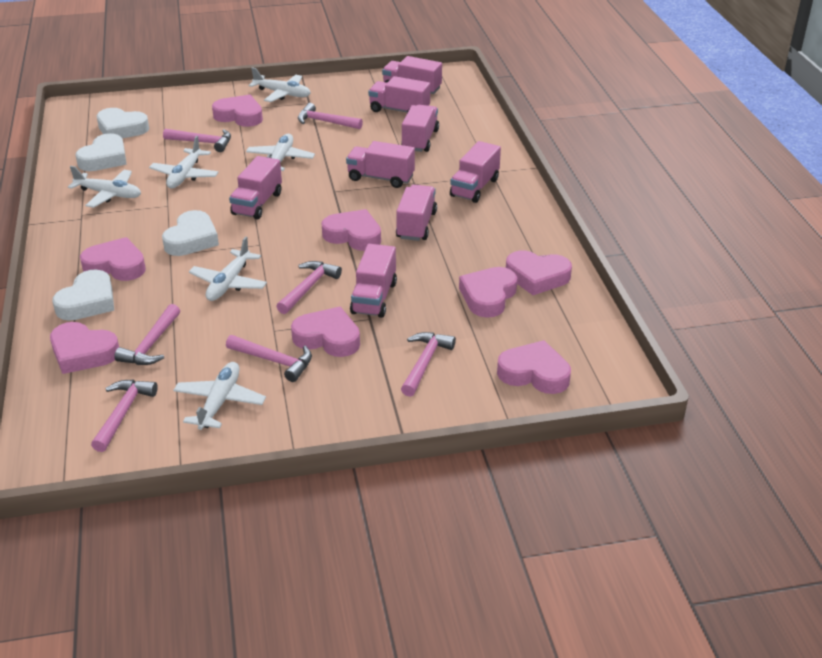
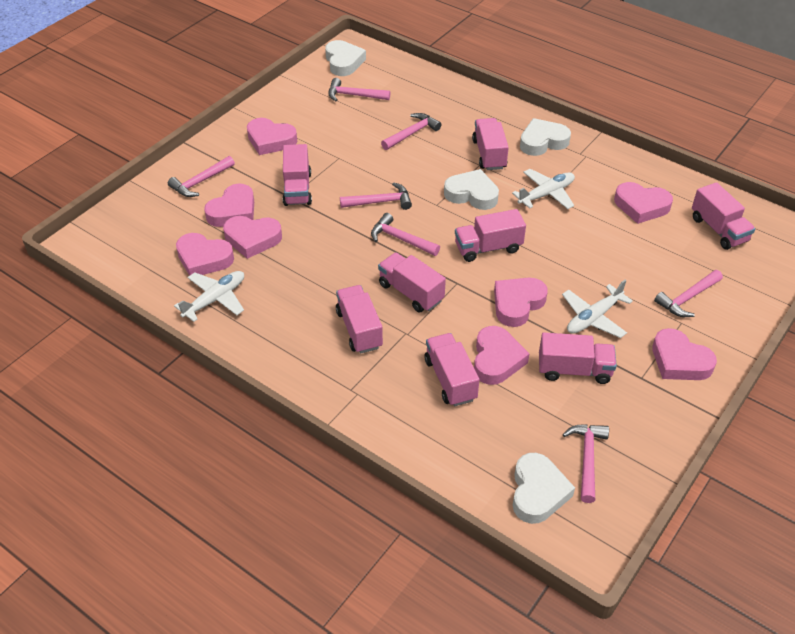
white plane: [68,166,141,208] [149,136,219,188] [173,362,266,430] [189,237,267,301] [246,134,315,171] [249,67,311,102] = 6 -> [174,271,244,322] [512,169,575,209] [562,280,633,338] = 3

